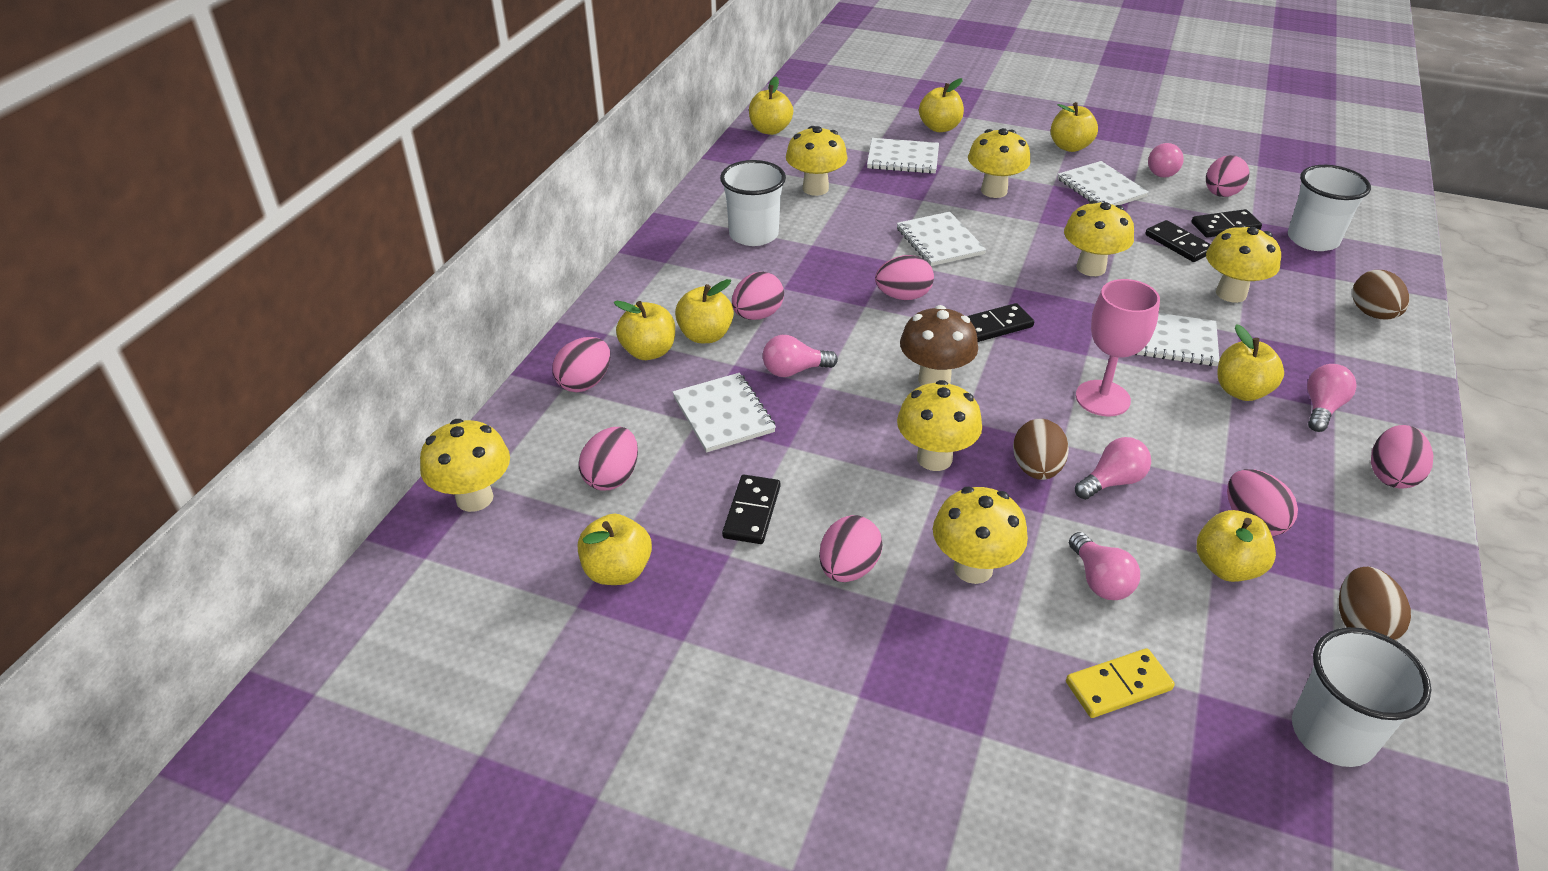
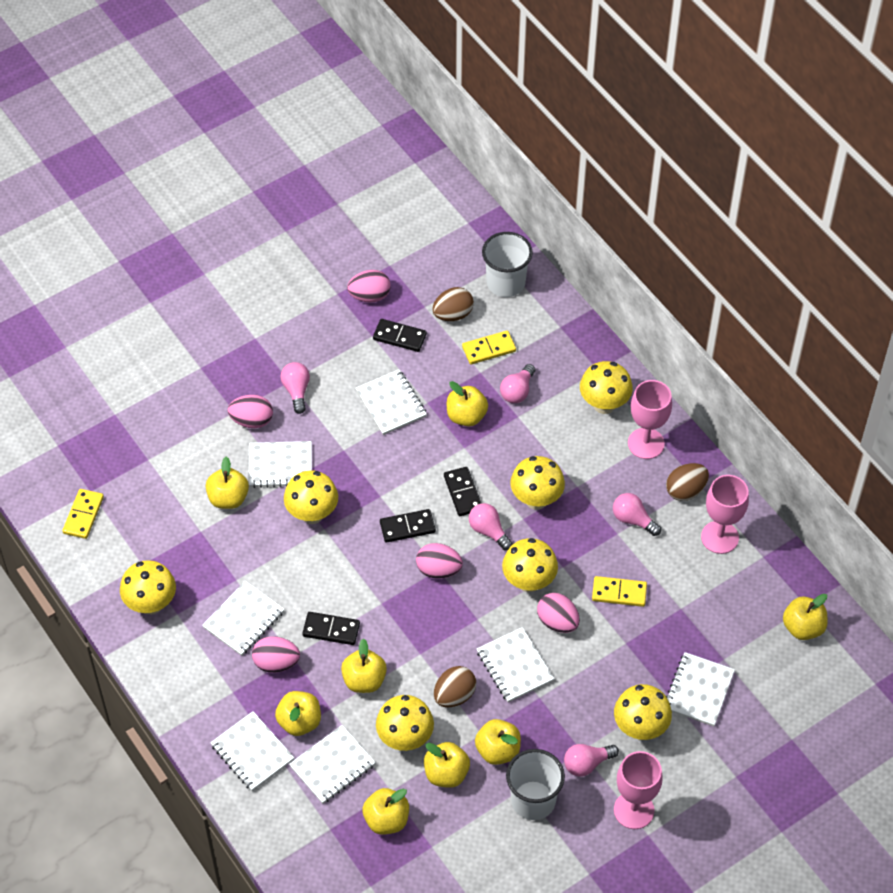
brown mushroom: [900,305,978,385] = 1 -> none = 0
pink egg: [552,337,610,392] [579,427,638,491] [732,272,784,320] [819,515,883,582] [875,255,934,300] [1206,155,1249,197] [1227,469,1298,536] [1371,425,1433,488] = 8 -> [227,395,273,428] [252,636,300,673] [347,270,391,303] [416,543,463,579] [537,593,580,633] = 5
pink goblet: [1076,279,1160,416] = 1 -> [614,751,663,829] [628,380,672,459] [701,475,749,554] = 3
white cup: [720,160,786,246] [1288,165,1371,251] [1292,627,1431,767] = 3 -> [482,232,533,297] [506,749,565,820] = 2
white notebook: [673,373,776,452] [867,138,939,174] [897,212,986,266] [1057,161,1149,206] [1135,313,1219,366] = 5 -> [202,581,284,656] [210,711,295,791] [249,441,312,488] [289,725,376,804] [356,370,427,435] [477,627,554,702] [666,652,735,726] = 7
yellow domino: [1066,648,1175,718] = 1 -> [62,489,104,539] [462,331,516,364] [592,576,647,607] = 3

